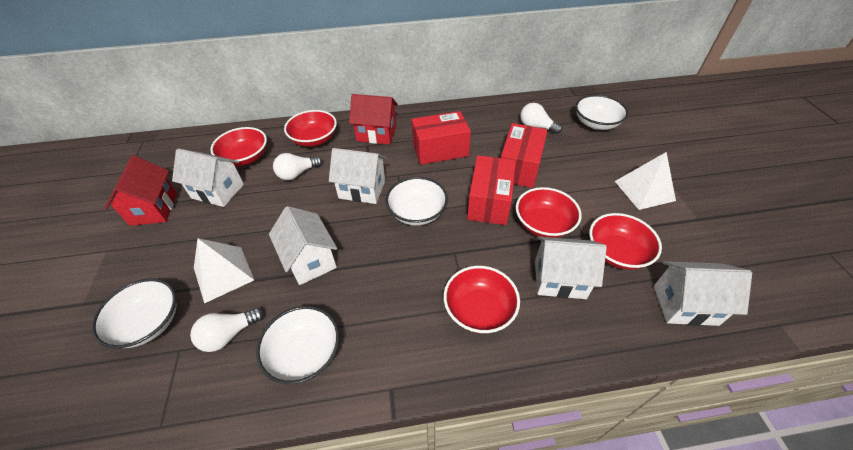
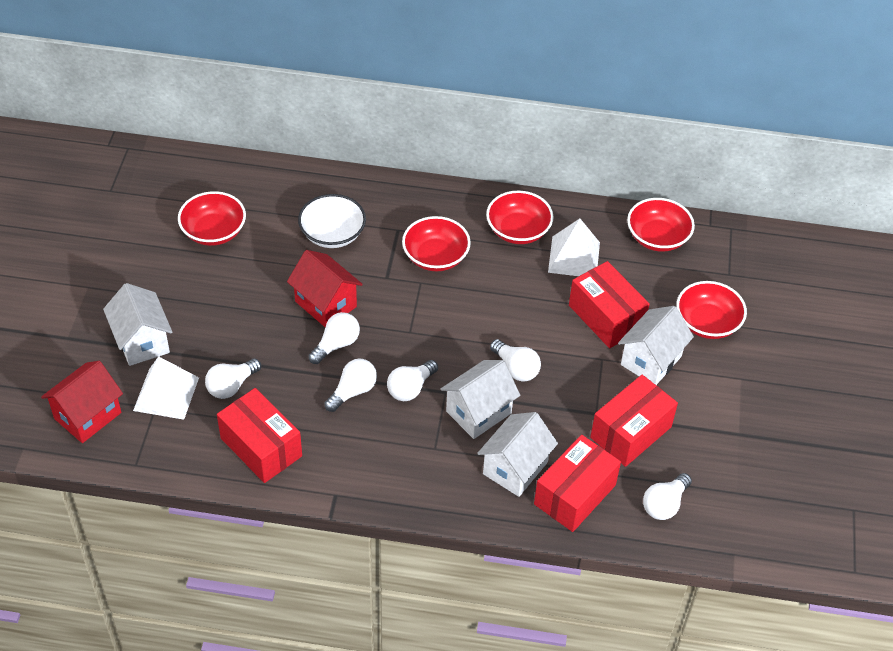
red box: [411,111,471,165] [467,155,516,225] [501,123,548,188] = 3 -> [217,388,302,483] [534,435,621,532] [569,261,650,348] [590,375,678,467] = 4
white bowl: [92,278,176,348] [256,306,339,384] [385,177,448,226] [575,95,628,130] = 4 -> [298,194,366,248] = 1
white house: [172,148,244,207] [269,206,337,285] [329,148,387,204] [535,236,607,299] [654,261,752,326] = 5 -> [103,283,172,366] [441,360,520,439] [477,412,558,497] [618,306,694,385] = 4
white light bulb: [190,308,264,352] [273,153,322,180] [520,103,562,134] = 3 -> [205,359,261,399] [309,312,360,364] [325,359,377,412] [387,360,438,401] [490,339,541,382] [643,473,692,520] = 6

